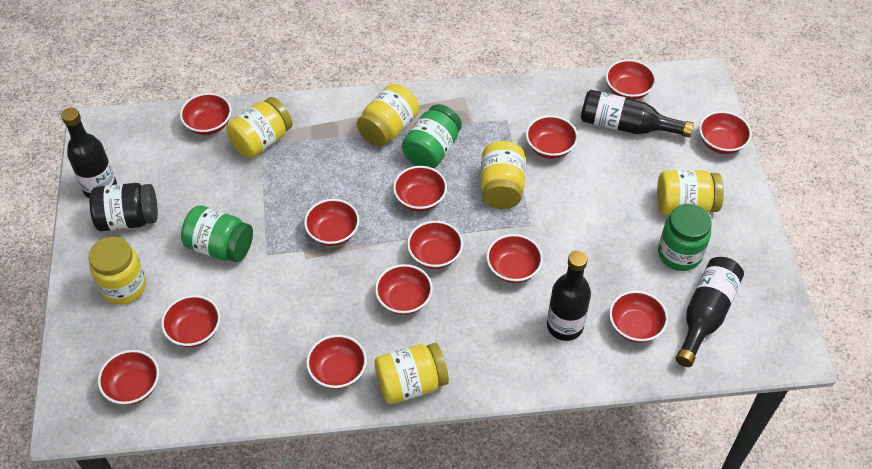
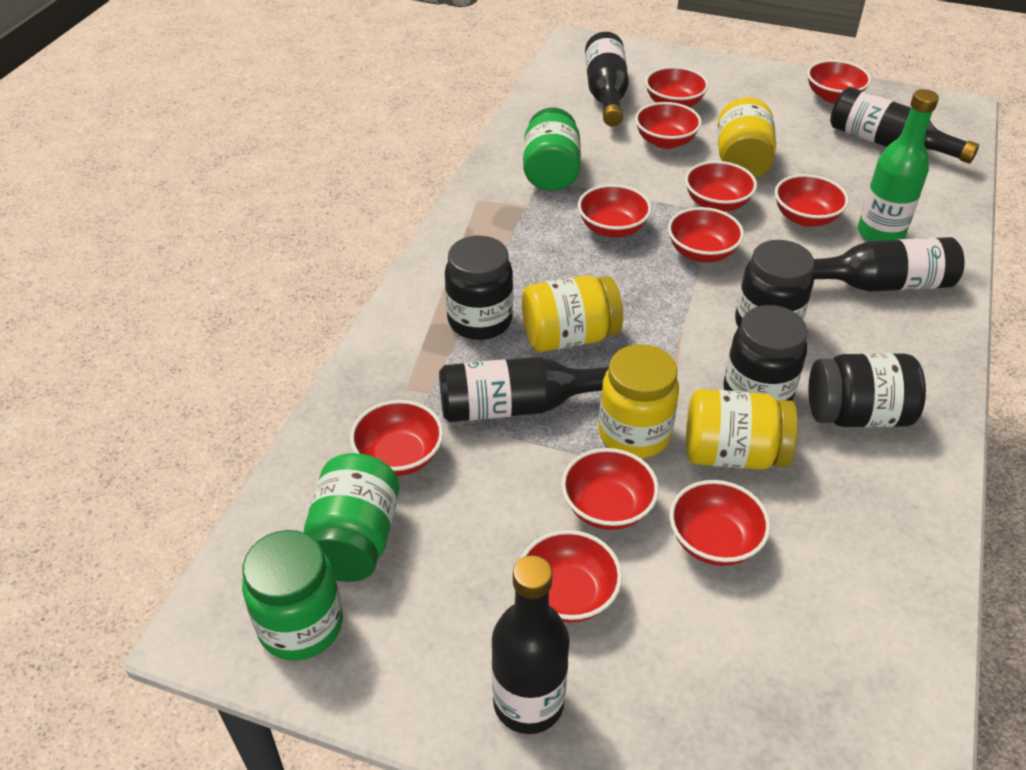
black bottle: [61,108,117,199] [547,251,591,341] [581,90,694,137] [676,257,744,367] = 4 -> [439,357,609,422] [492,555,570,734] [585,32,629,126] [813,237,965,292] [830,87,979,164] = 5
black jar: [90,183,158,231] = 1 -> [445,236,513,340] [723,305,808,401] [735,240,814,328] [809,353,926,428] = 4
green bottle: none = 0 -> [858,89,939,241] = 1
red bowl: [98,350,159,405] [161,295,220,347] [180,93,232,135] [304,199,359,246] [306,335,367,389] [375,264,433,315] [393,166,447,211] [407,221,463,269] [486,234,543,283] [526,115,578,159] [606,59,656,100] [609,291,668,343] [699,111,752,154] = 13 -> [350,400,443,476] [521,530,622,623] [561,448,659,530] [578,184,652,238] [635,102,702,149] [645,66,709,107] [668,207,744,262] [669,480,771,566] [685,161,757,212] [775,174,849,227] [807,60,871,104] = 11
yellow jar: [88,237,146,305] [226,97,293,158] [357,84,419,147] [374,343,449,404] [480,141,525,209] [657,170,724,215] = 6 -> [522,276,623,352] [599,344,679,458] [686,389,798,470] [717,97,776,178] = 4

